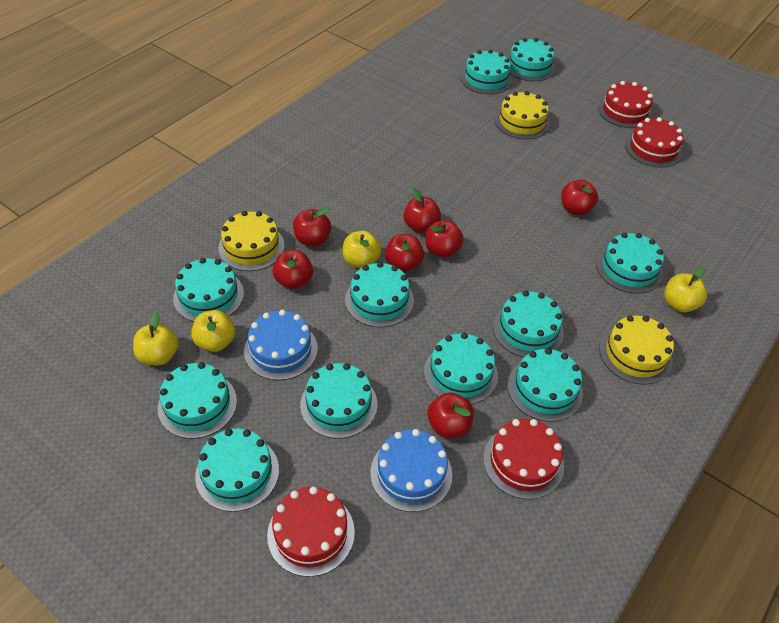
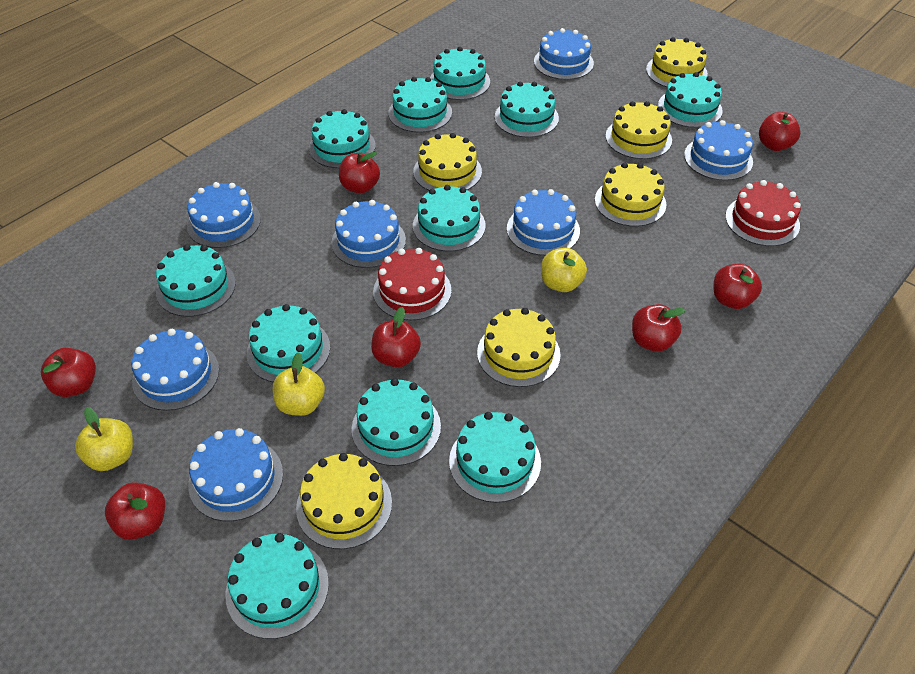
blue cake: [244,309,318,380] [370,429,452,512] = 2 -> [132,329,219,411] [187,182,261,248] [188,428,283,521] [331,200,406,268] [507,189,580,256] [534,28,594,80] [684,120,753,180] = 7
red cake: [267,486,355,577] [483,419,564,499] [598,81,653,128] [625,117,683,168] = 4 -> [373,248,451,320] [725,180,801,246] = 2
yellow apple: [133,312,179,365] [191,310,236,352] [343,231,382,268] [664,267,707,312] = 4 -> [75,407,133,471] [273,352,325,416] [541,248,587,292] = 3
yellow cake: [218,211,285,271] [495,91,550,139] [599,315,674,385] = 3 -> [296,453,392,549] [413,133,482,191] [477,308,561,387] [595,163,666,227] [606,101,672,159] [646,37,708,87] = 6

